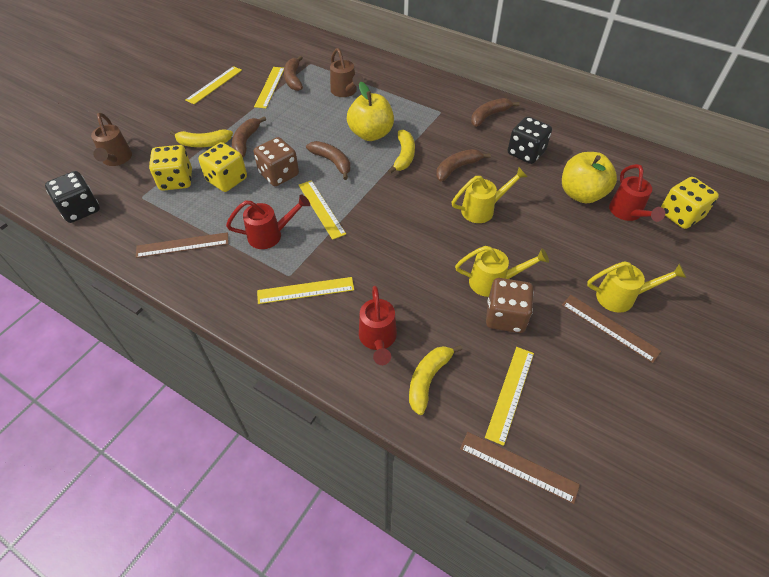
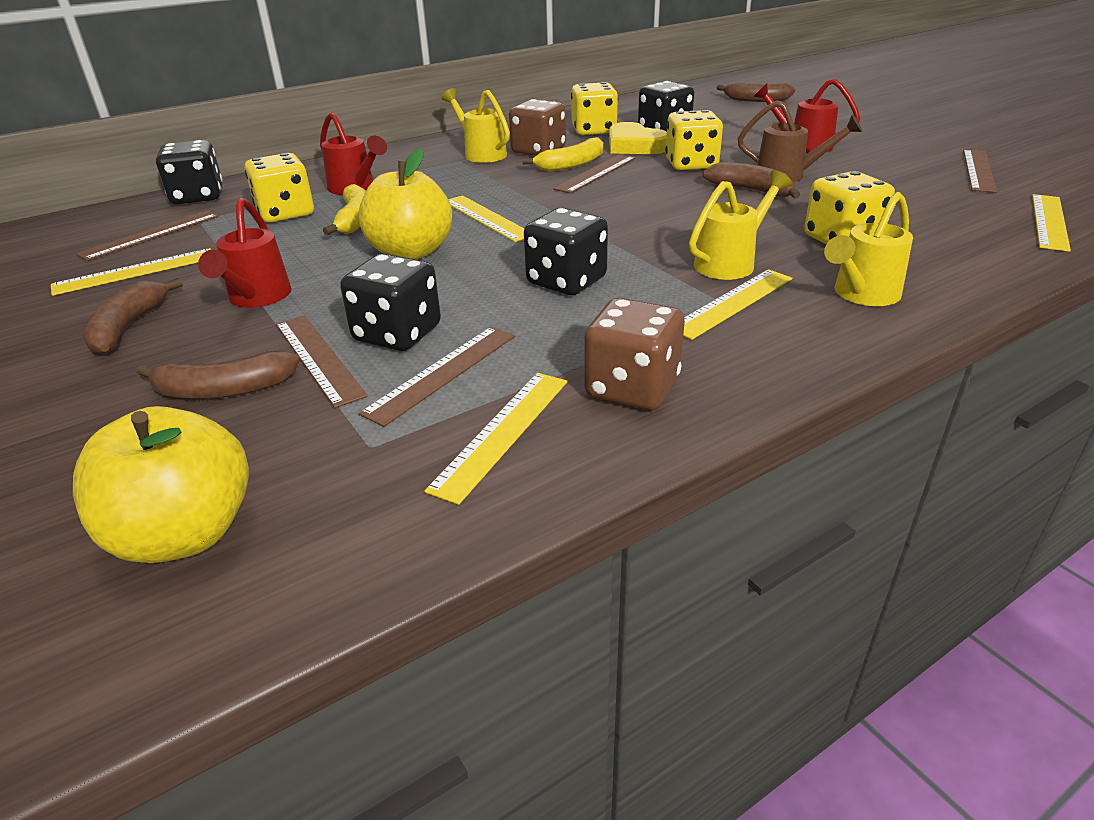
black dice: [45,171,100,223] [508,116,552,164] = 2 -> [156,140,223,204] [340,254,441,351] [524,208,608,295] [638,81,694,132] = 4
brown banana: [232,116,266,157] [284,56,303,91] [306,141,350,180] [436,149,491,182] [471,98,520,127] = 5 -> [82,278,183,355] [137,351,300,399] [702,162,800,199] [717,82,795,102] = 4
brown ruler: [136,232,229,258] [460,432,580,504] [562,295,661,363] = 3 -> [76,210,219,261] [276,315,368,408] [359,327,515,427] [553,154,636,194] [963,149,997,193] = 5
brown watering can: [91,113,132,166] [330,48,364,97] = 2 -> [738,100,863,182] = 1
yellow banana: [170,130,233,147] [388,130,415,174] [409,345,462,415] = 3 -> [323,184,366,235] [522,137,603,171] = 2
yellow dice: [149,145,192,191] [198,142,247,192] [661,177,719,229] = 3 -> [245,153,314,222] [571,82,618,135] [665,110,723,170] [804,171,895,244] = 4
yellow heart: none = 0 -> [609,122,667,154] = 1

